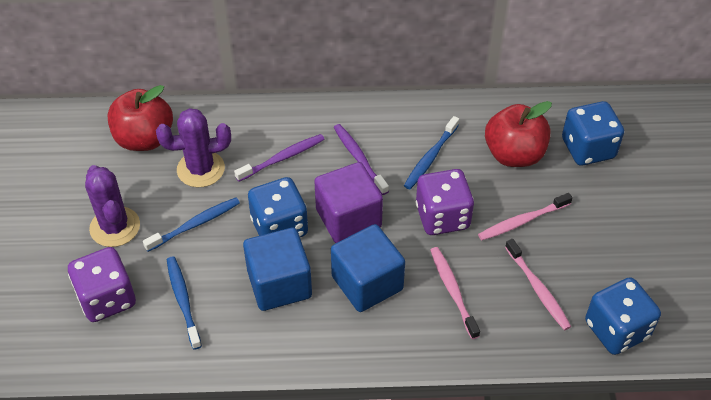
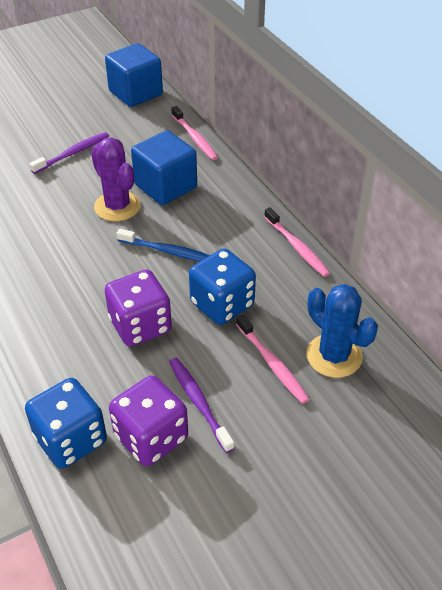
blue cactus: none = 0 -> [306,284,378,378] = 1
blue dice: [248,177,308,237] [562,101,624,165] [585,277,661,355] = 3 -> [25,378,107,469] [189,249,256,325] = 2
blue toothbrush: [143,198,240,252] [167,256,202,350] [404,116,459,189] = 3 -> [117,229,210,262] = 1
purple cactus: [85,165,140,247] [156,108,231,187] = 2 -> [91,137,141,221] = 1
purple cube: [314,162,383,243] = 1 -> none = 0
red apple: [107,85,173,151] [485,101,552,167] = 2 -> none = 0

